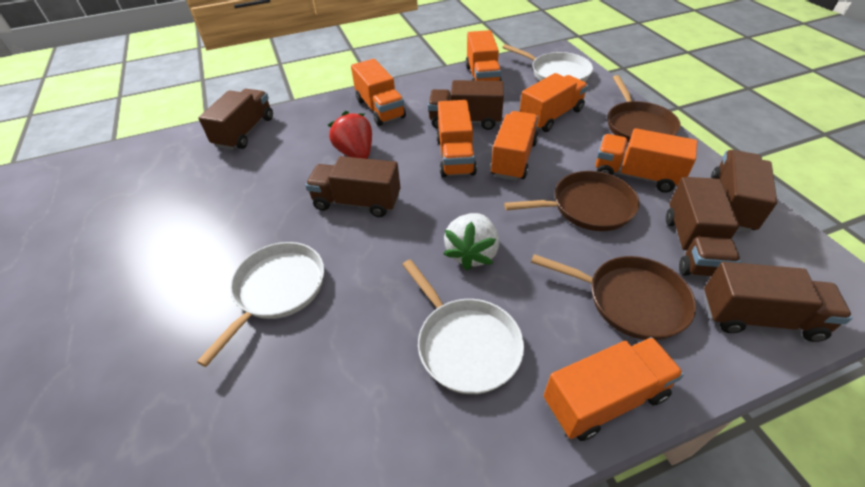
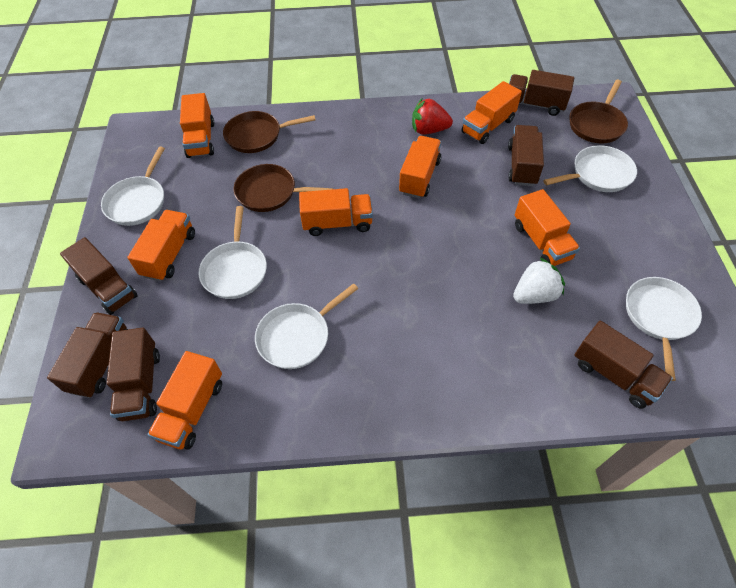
white pan: [197,242,324,367] [402,259,524,394] [502,44,593,82] = 3 -> [101,147,165,226] [199,206,267,299] [255,283,358,369] [543,145,637,192] [626,277,702,381] = 5

